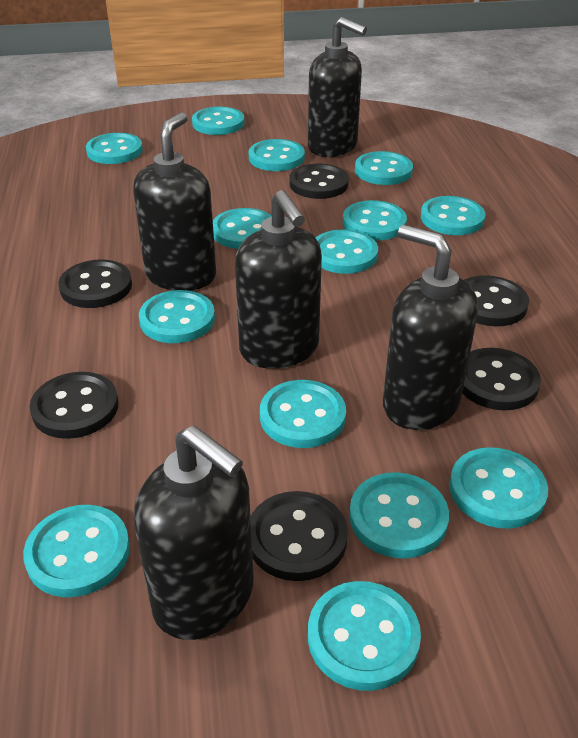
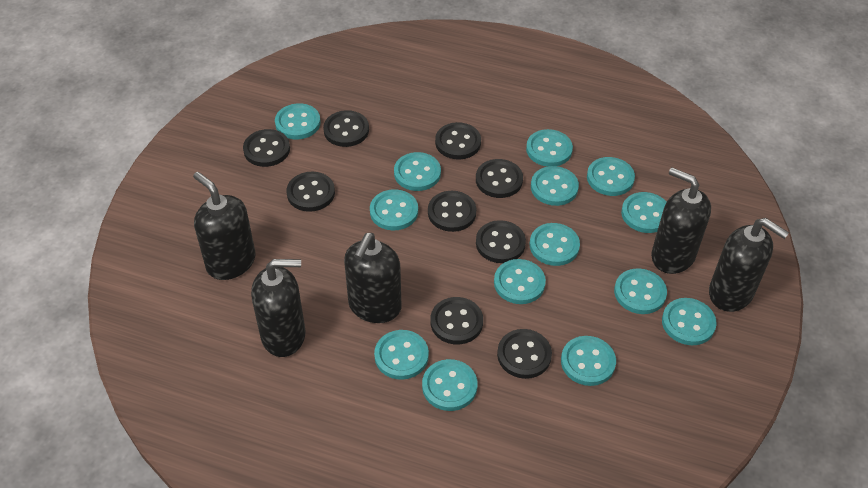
black button: [30,372,119,439] [58,259,132,308] [251,491,348,581] [289,164,349,199] [462,348,541,410] [464,275,529,326] = 6 -> [243,129,290,167] [287,172,335,212] [323,110,369,147] [428,191,476,232] [430,297,483,344] [435,122,481,160] [476,159,523,198] [476,220,526,263] [497,329,552,379] = 9

